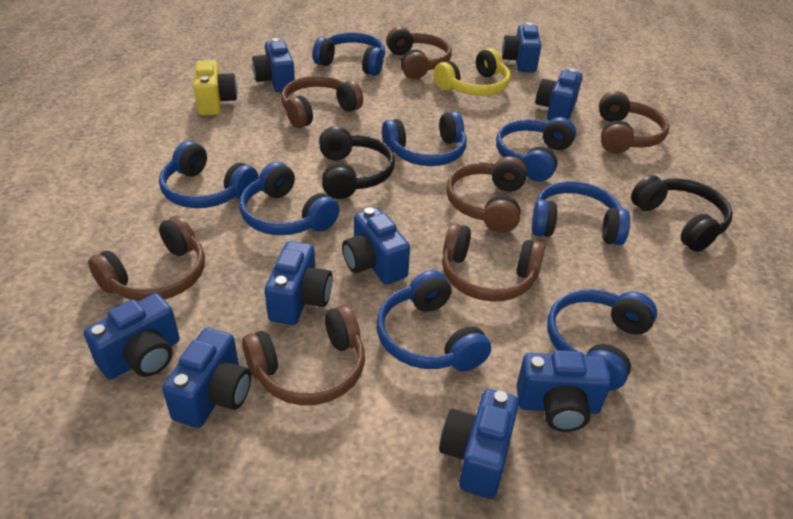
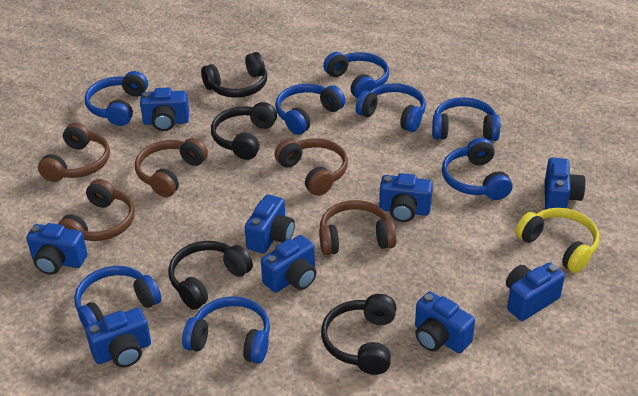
black headphones: [319,126,395,199] [631,175,733,252] = 2 -> [168,241,253,310] [201,52,267,98] [211,102,277,160] [321,294,396,375] = 4
brown headphones: [88,216,205,301] [242,305,365,405] [281,76,363,128] [386,27,452,79] [442,223,545,302] [446,156,527,233] [599,91,669,154] = 7 -> [38,123,110,182] [58,179,135,241] [135,138,208,197] [275,138,348,196] [319,200,396,255] = 5
yellow camera: [194,60,237,116] = 1 -> none = 0

